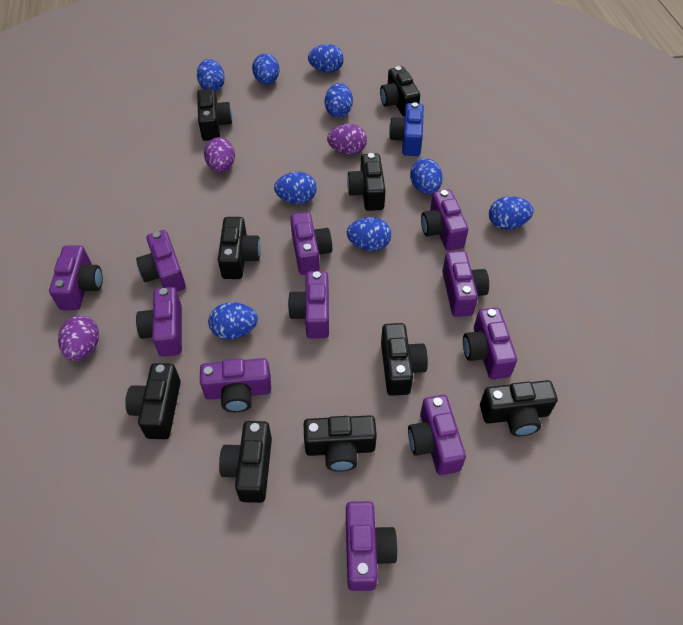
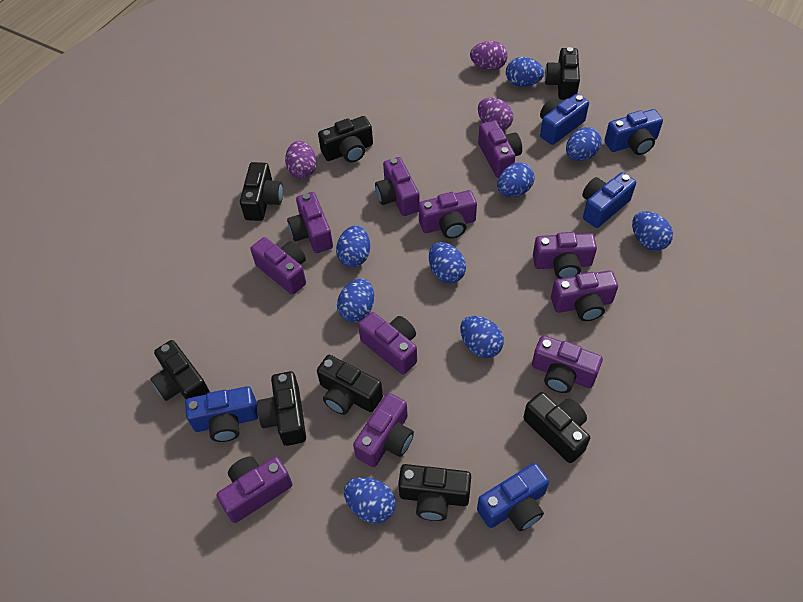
black camera: [125,363,181,439] [197,89,232,141] [218,217,261,279] [219,421,272,503] [304,415,377,471] [347,153,386,211] [380,66,420,117] [381,323,428,396] [480,380,558,436] = 9 -> [150,340,210,401] [240,162,283,221] [257,371,306,446] [317,355,383,415] [318,116,373,162] [398,464,471,521] [523,392,590,463] [545,47,580,100] = 8
blue camera: [389,102,424,156] = 1 -> [185,386,258,442] [477,463,549,531] [540,94,589,145] [582,172,636,228] [604,109,663,155] = 5

